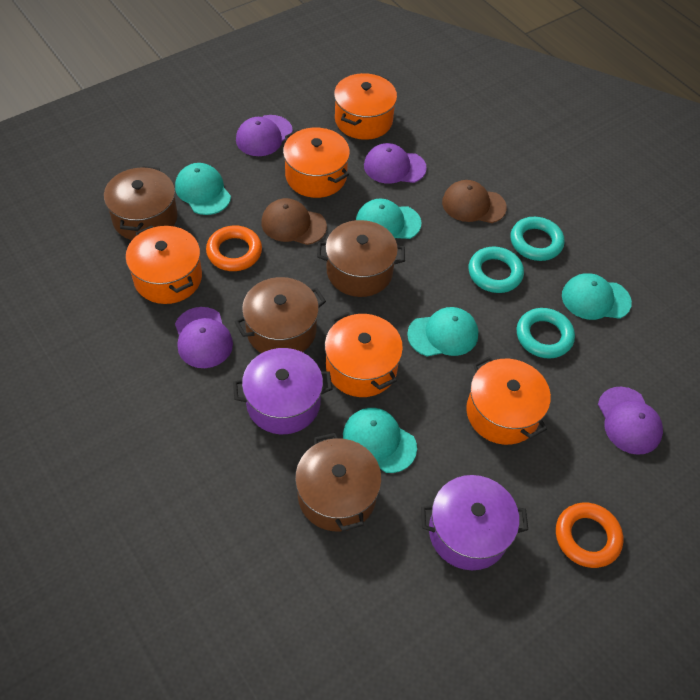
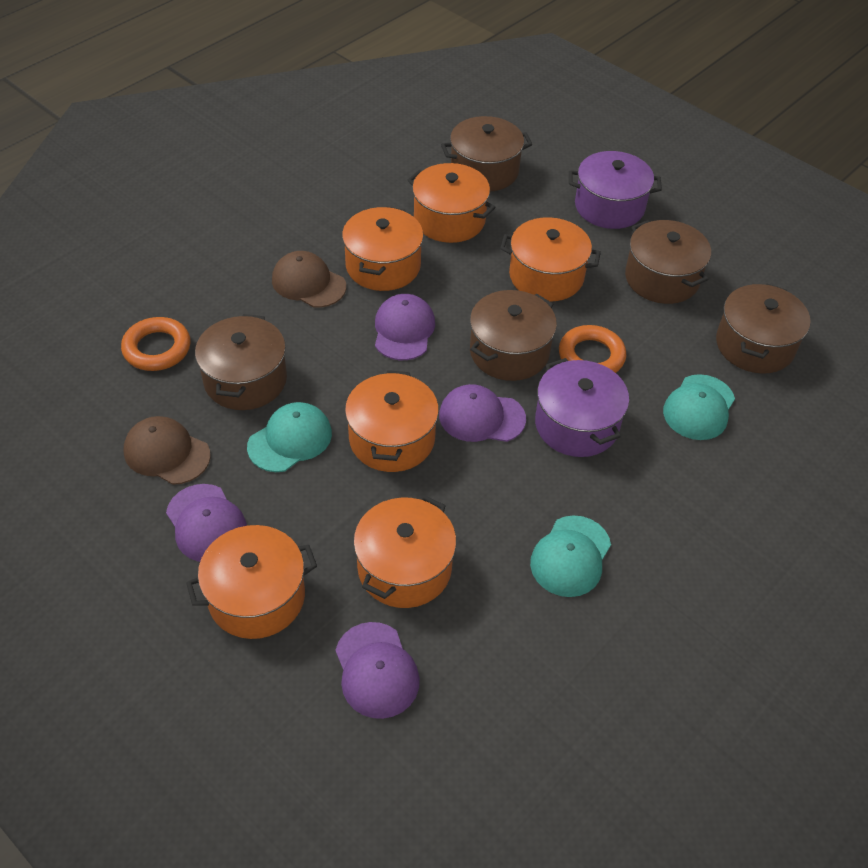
brown pot: [104,166,178,240] [235,277,326,353] [295,433,382,532] [317,220,405,297] = 4 -> [195,314,287,410] [441,116,532,191] [470,290,557,381] [625,220,711,304] [716,284,811,374] = 5
orange pot: [126,225,202,304] [283,127,350,198] [325,312,403,397] [334,73,397,140] [466,356,551,445] = 5 -> [186,525,317,639] [342,206,424,291] [345,370,439,472] [353,495,456,608] [408,163,496,243] [500,217,601,301] = 6
turquoise cap: [175,163,231,215] [343,408,417,473] [356,199,422,239] [407,307,478,356] [562,273,632,320] = 5 -> [247,402,332,472] [530,515,611,597] [663,374,735,440] = 3
turquoise ring: [468,247,524,293] [510,217,565,261] [517,308,575,359] = 3 -> none = 0

